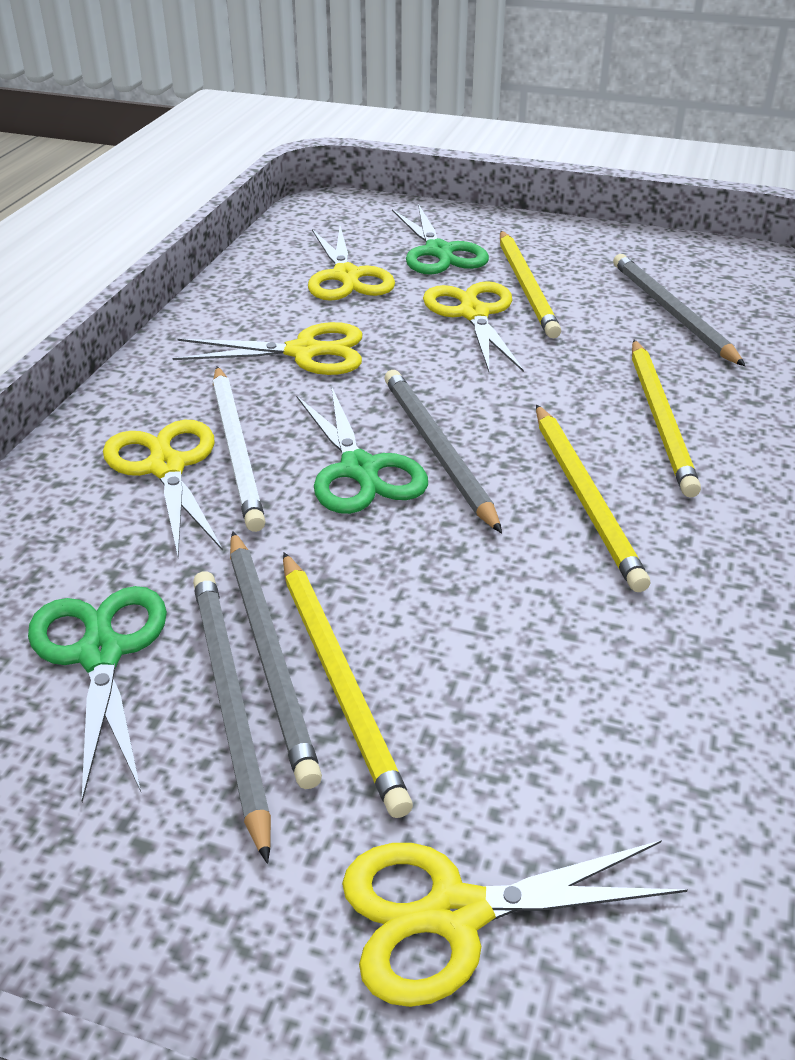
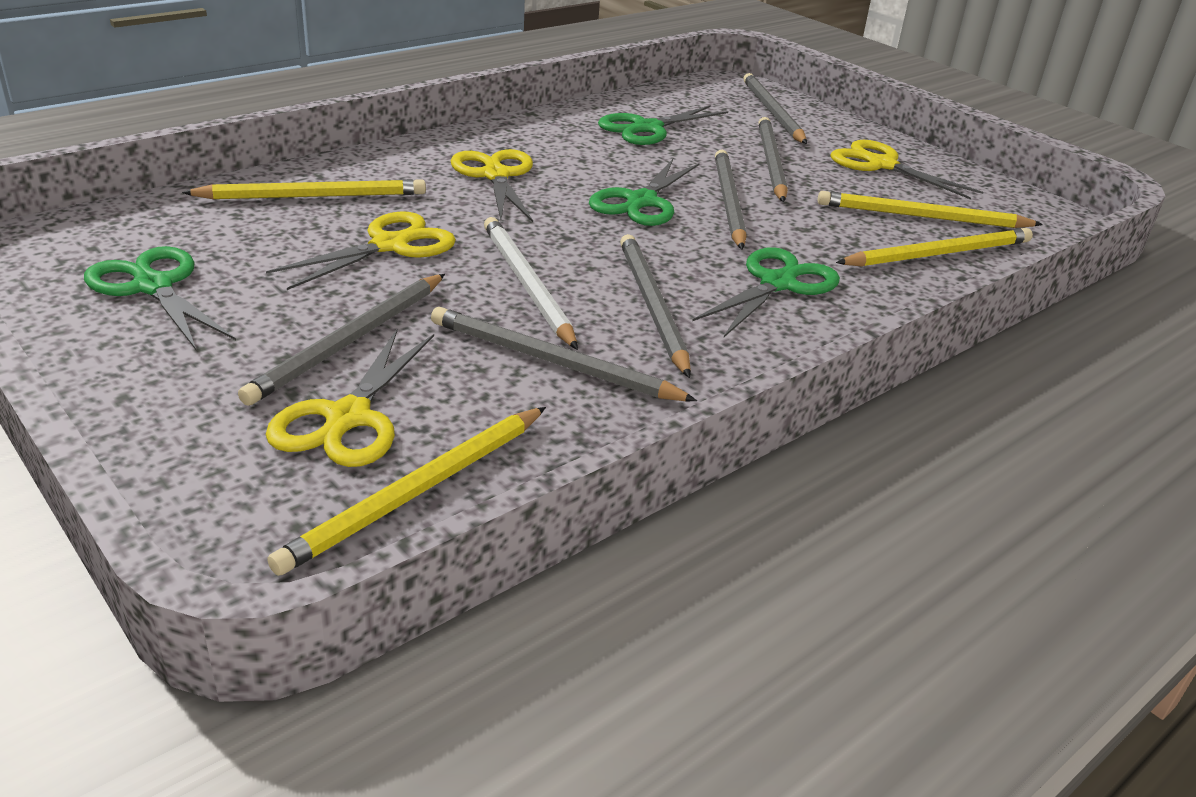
green scissors: [28,586,167,802] [296,386,428,514] [392,204,489,275] = 3 -> [84,246,236,350] [589,159,700,226] [598,105,728,145] [692,247,840,337] = 4
grey pencil: [193,571,271,864] [230,531,322,789] [384,370,502,533] [613,254,745,366] = 4 -> [238,274,445,406] [431,307,697,401] [620,234,691,378] [715,150,747,249] [743,73,807,144] [758,117,788,202] = 6
yellow scissors: [103,420,223,556] [173,322,363,375] [308,226,395,301] [342,840,688,1007] [423,281,524,372] = 5 -> [266,211,456,290] [266,329,434,467] [451,149,533,222] [830,140,984,200] = 4

